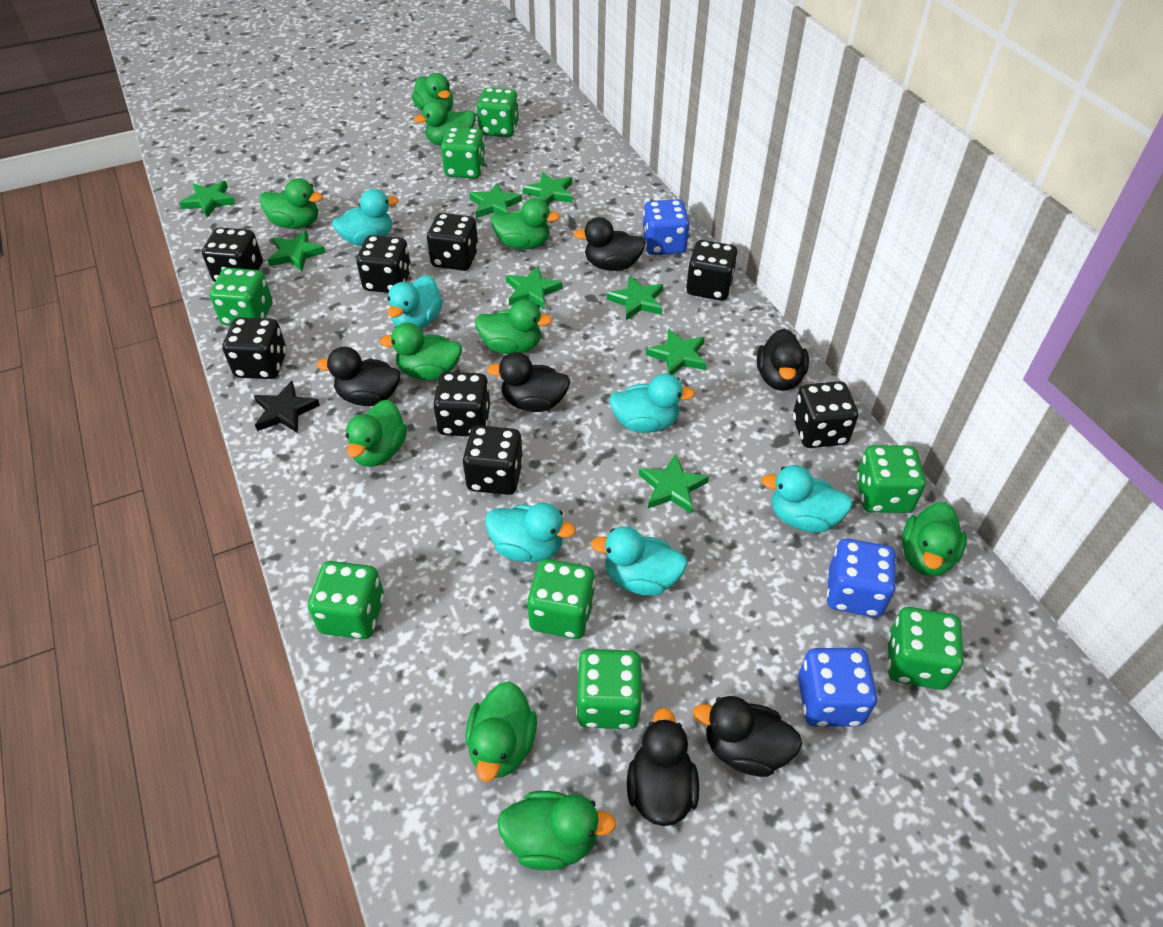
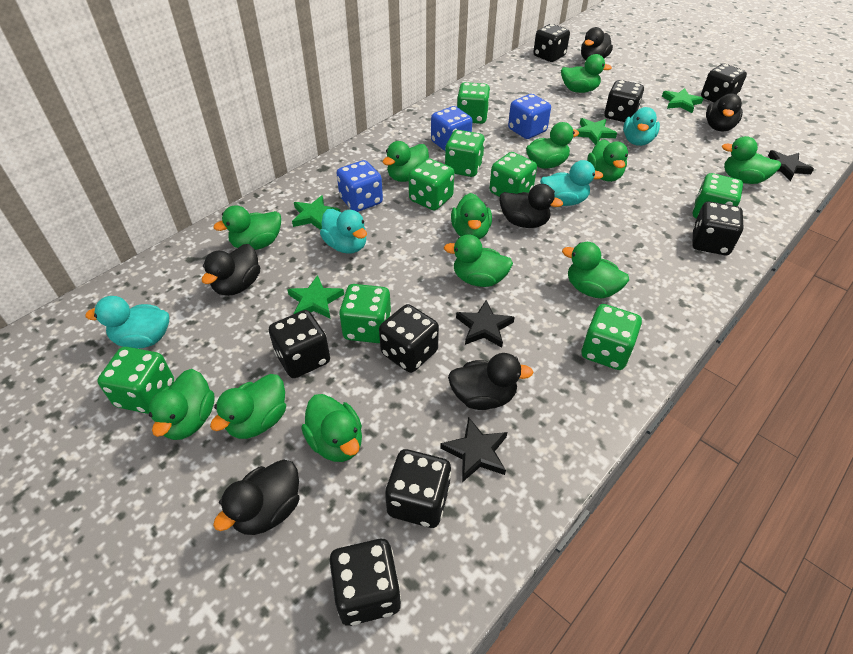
black star: [254,381,320,433] = 1 -> [440,417,507,482] [456,300,515,348] [768,150,814,181] = 3
green duck: [259,178,323,229] [346,399,407,467] [380,323,462,380] [412,73,453,112] [414,100,475,146] [466,681,537,782] [475,300,553,354] [491,198,560,249] [497,791,616,870] [902,502,967,576] = 10 -> [149,369,215,440] [210,374,286,439] [213,205,281,250] [301,394,362,462] [383,141,429,182] [444,234,513,287] [451,193,492,239] [526,122,579,169] [561,54,612,93] [562,242,629,298] [588,139,628,182] [722,136,781,184] = 12
green star: [179,181,236,218] [268,230,326,271] [469,183,522,218] [506,266,562,309] [523,172,573,204] [607,276,663,320] [639,454,709,514] [646,328,707,375] = 8 -> [287,275,344,318] [292,195,340,230] [576,118,617,145] [662,88,704,113] = 4
turquoise duck: [332,189,399,246] [387,275,443,329] [485,503,576,562] [591,526,687,596] [609,374,695,433] [761,465,853,533] = 6 -> [85,296,169,349] [320,209,367,254] [540,160,603,206] [623,107,660,146] = 4

